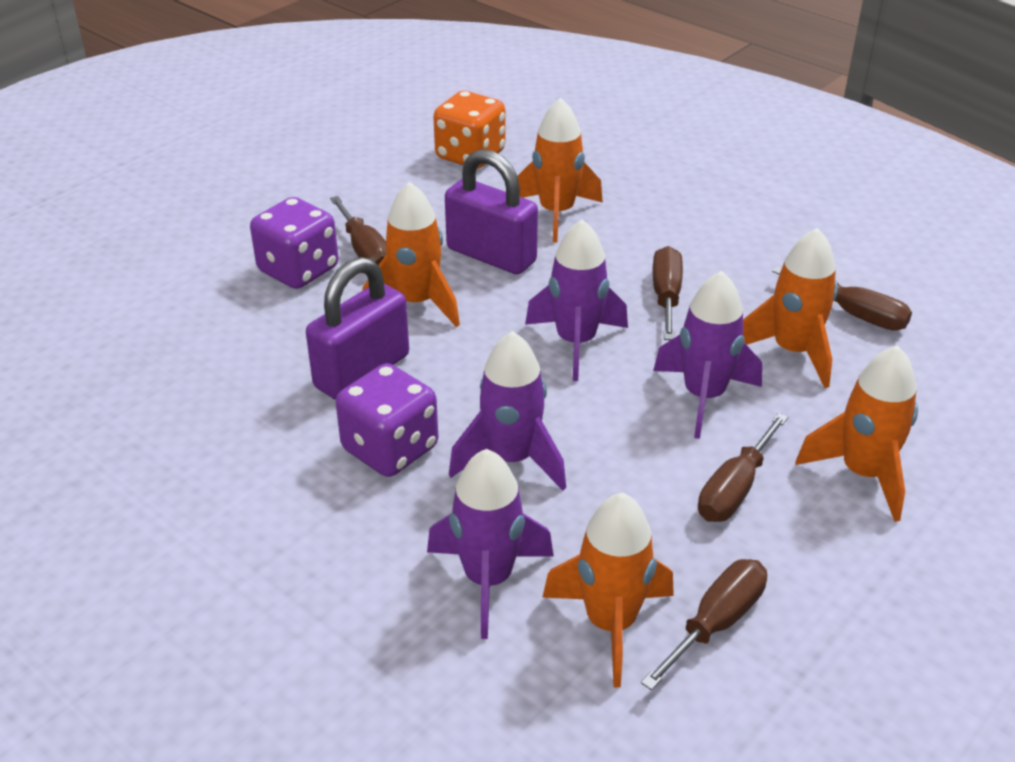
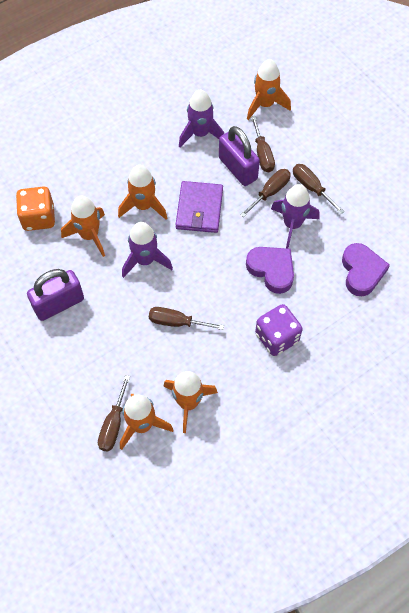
purple dice: [250,197,338,289] [336,363,438,477] = 2 -> [255,304,303,356] = 1
purple heart: none = 0 -> [246,247,294,294] [342,243,390,296] = 2
purple rocket: [427,449,554,639] [449,331,566,491] [525,220,628,381] [653,271,762,439] = 4 -> [122,222,173,278] [179,89,224,147] [271,184,319,249] = 3
purple wallet: none = 0 -> [175,181,223,233] = 1

